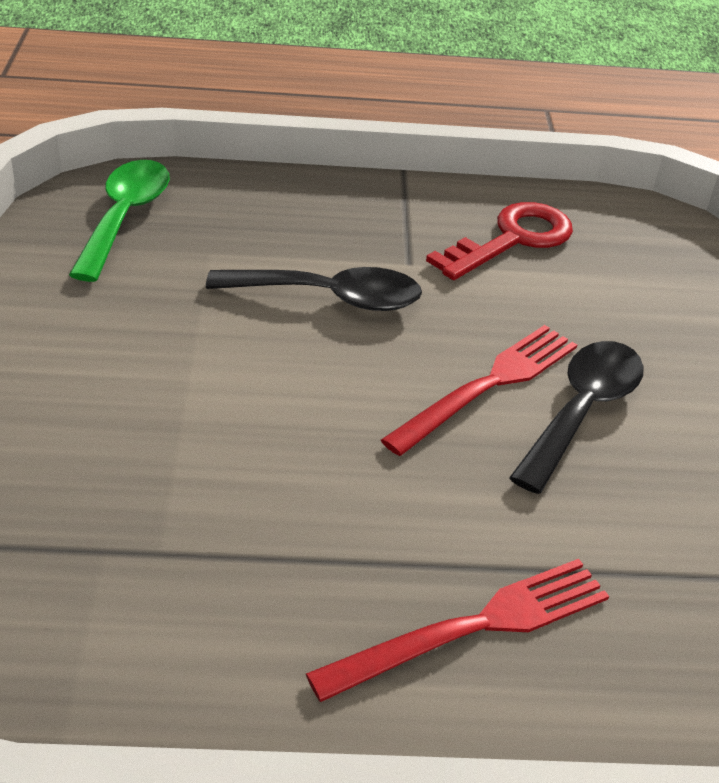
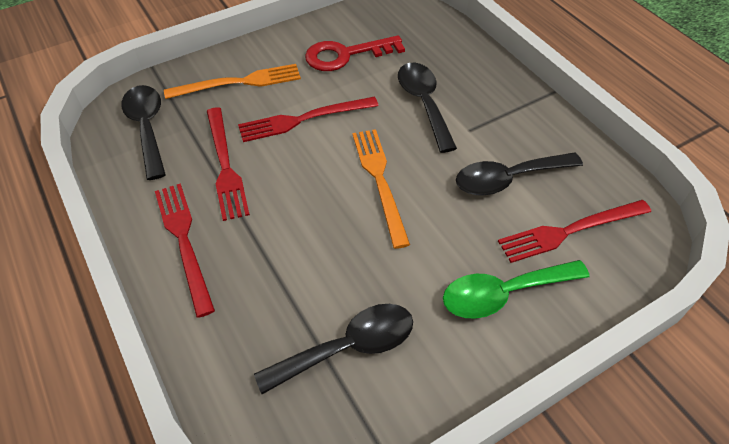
black spoon: [206,267,422,311] [509,341,644,494] = 2 -> [122,85,166,180] [254,304,413,394] [398,63,457,153] [456,152,583,196] = 4
orange fork: none = 0 -> [164,64,301,99] [352,129,410,249] = 2
red fork: [306,559,609,702] [381,325,577,456] = 2 -> [155,183,215,318] [207,108,250,221] [238,97,379,142] [498,200,651,263] = 4

